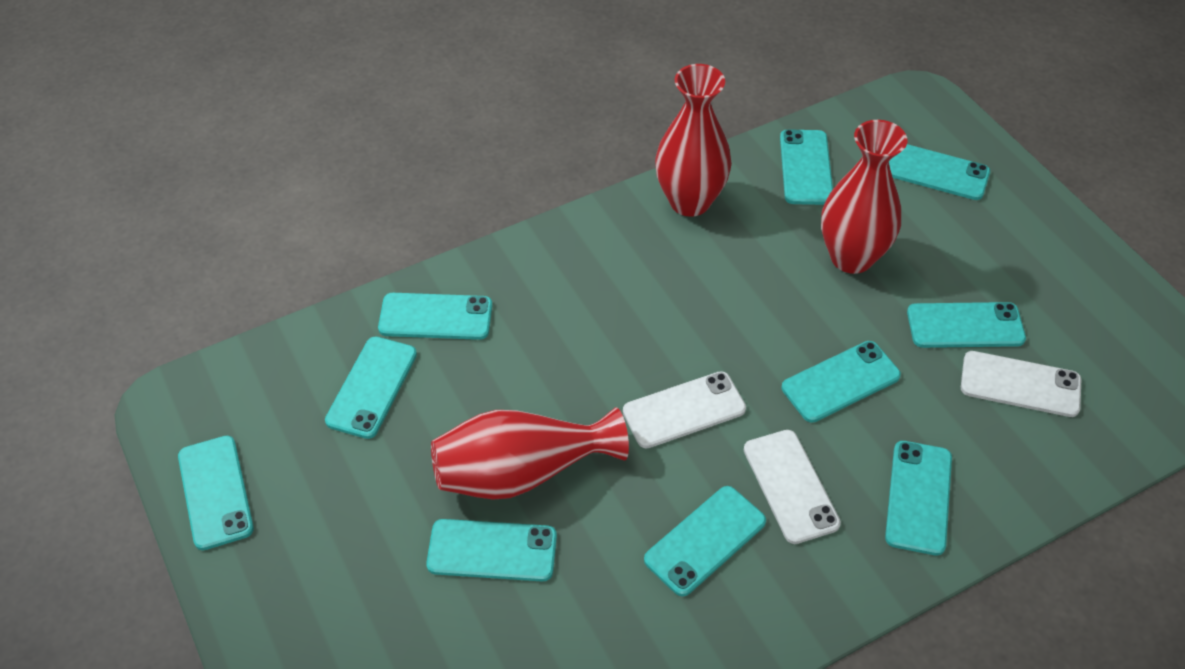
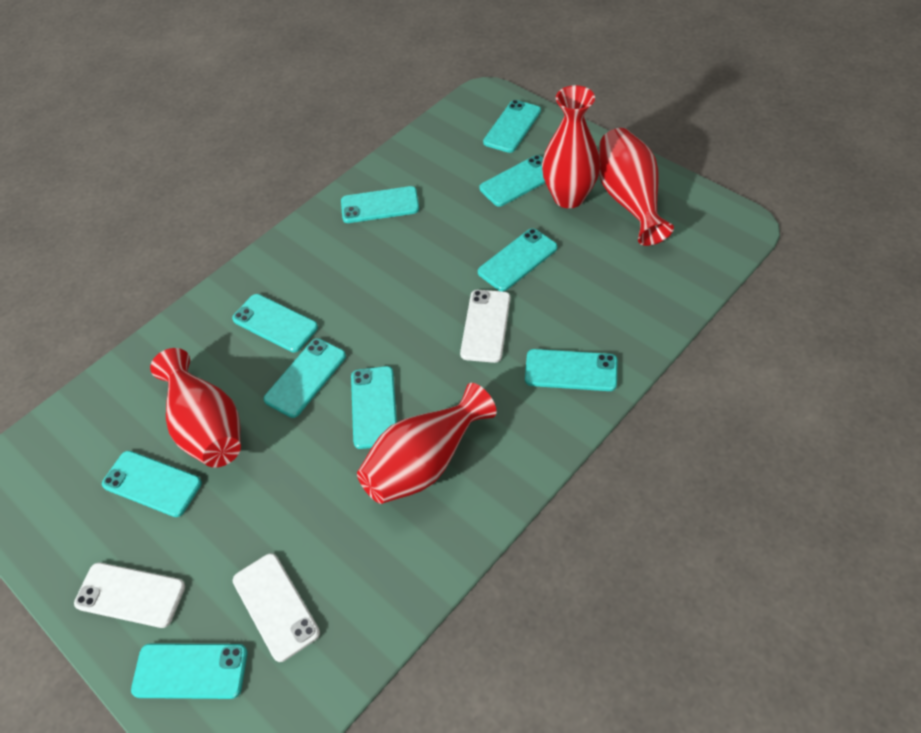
red vase: [431,407,629,499] [655,64,732,217] [821,120,907,274] = 3 -> [150,348,241,468] [357,383,497,504] [542,85,601,208] [599,128,674,246] = 4

